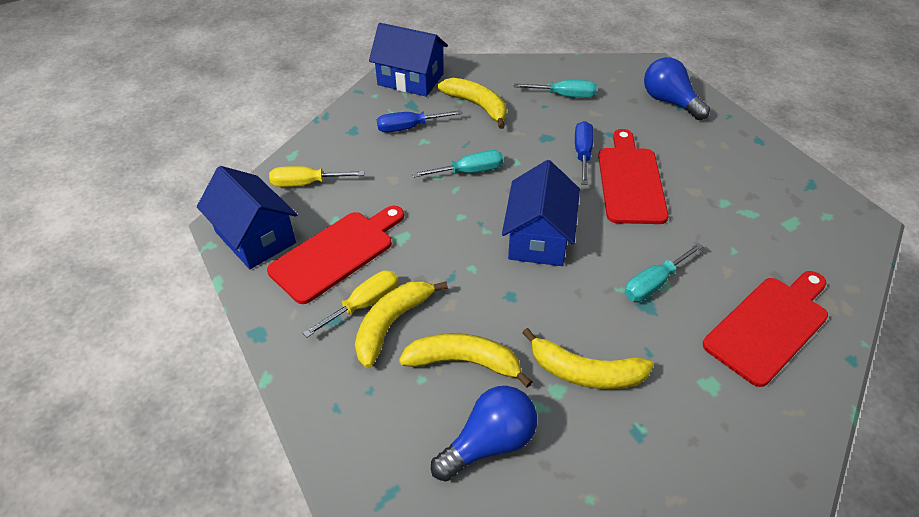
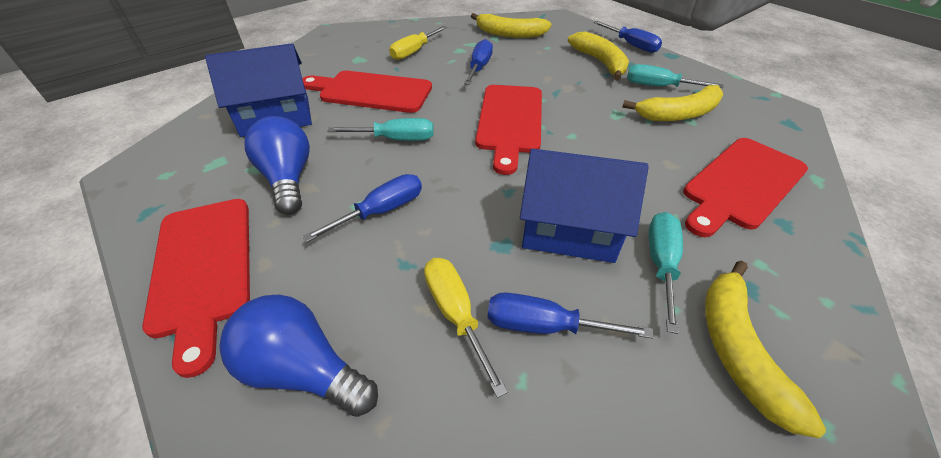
blue house: [197,166,298,269] [369,23,448,97] [502,160,580,266] = 3 -> [205,43,312,137] [520,149,649,263] = 2
blue screwdriver: [377,110,462,132] [575,121,594,185] = 2 -> [302,174,422,243] [464,39,493,85] [488,293,654,339] [594,21,662,53] = 4
red cutting board: [267,206,404,304] [598,129,668,224] [703,271,828,387] = 3 -> [142,199,250,378] [302,71,432,113] [475,85,542,175] [683,138,808,237] = 4

